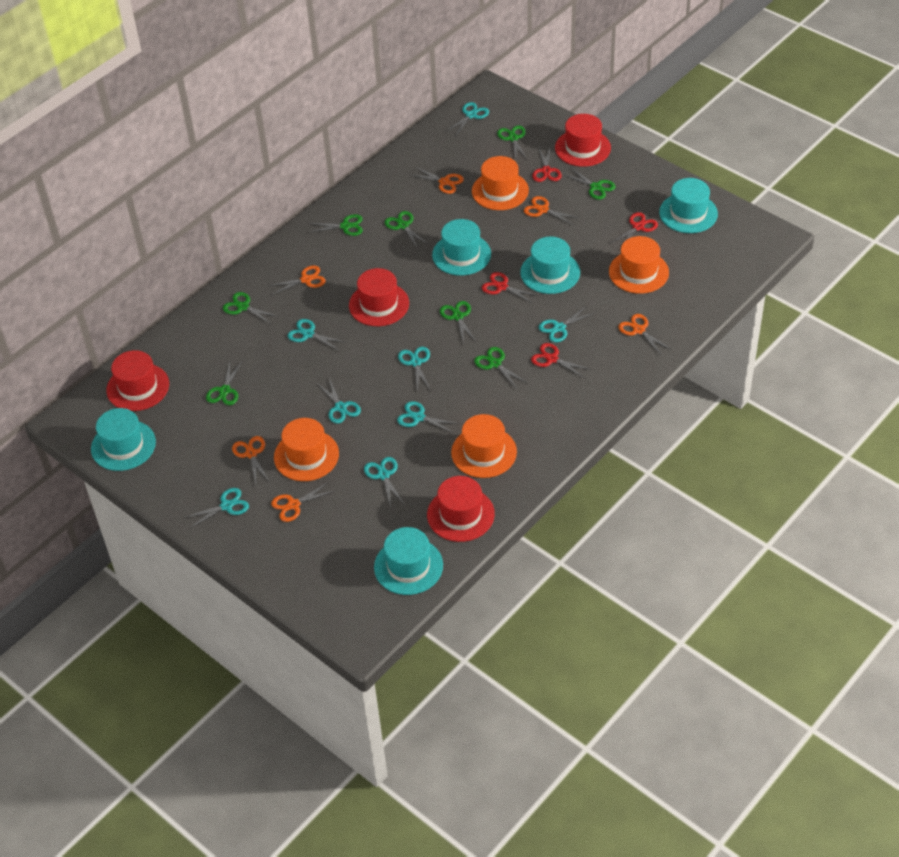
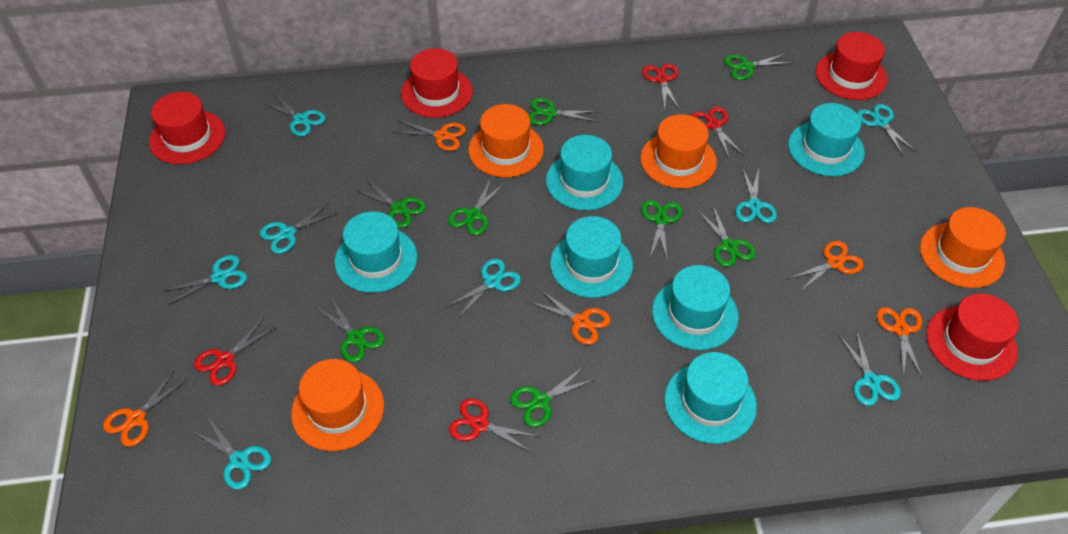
orange scissors: [232,436,269,484] [268,265,326,295] [271,482,334,522] [409,167,464,194] [524,196,579,225] [618,314,672,354] = 6 -> [103,371,188,447] [393,120,466,151] [529,289,611,345] [788,241,864,292] [877,307,923,379] = 5
turquoise hat: [91,408,156,471] [374,527,443,595] [432,219,491,276] [520,237,580,294] [659,178,718,233] = 5 -> [335,211,417,293] [546,135,623,210] [550,216,633,298] [652,265,739,350] [664,352,757,444] [788,103,865,176] = 6

